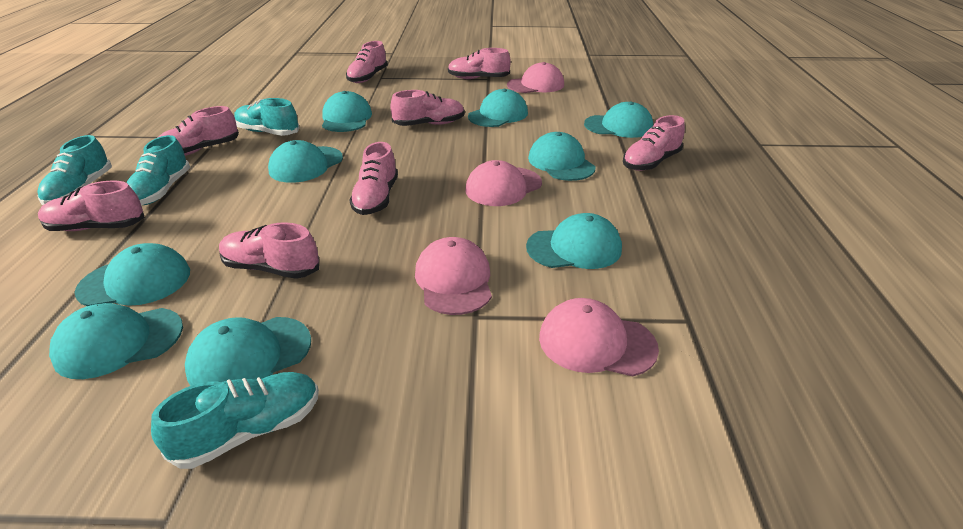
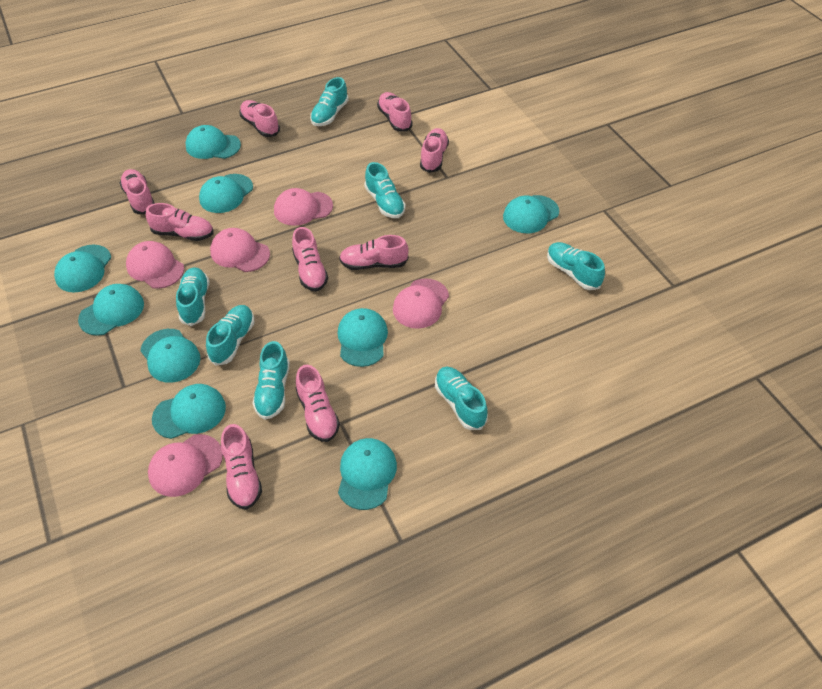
pink cap: [415,237,492,315] [465,160,542,206] [507,62,564,93] [539,298,659,377] = 4 -> [126,241,184,289] [148,434,223,497] [210,228,270,272] [274,188,333,226] [393,278,449,329] = 5
pink shoe: [38,181,145,231] [157,106,239,156] [219,223,319,279] [346,41,388,83] [349,142,398,215] [390,90,465,126] [448,48,511,79] [623,115,685,171] = 8 -> [120,169,155,214] [146,203,214,241] [221,424,262,510] [239,100,280,137] [292,227,328,291] [296,365,340,442] [339,235,409,270] [377,92,413,132] [420,128,449,173] = 9
turquoise shoe: [38,135,112,205] [126,135,190,205] [151,372,319,469] [234,98,300,136] = 4 -> [176,267,209,326] [206,305,254,366] [253,341,290,420] [310,77,349,126] [364,162,405,218] [435,367,488,430] [547,242,605,290] = 7

